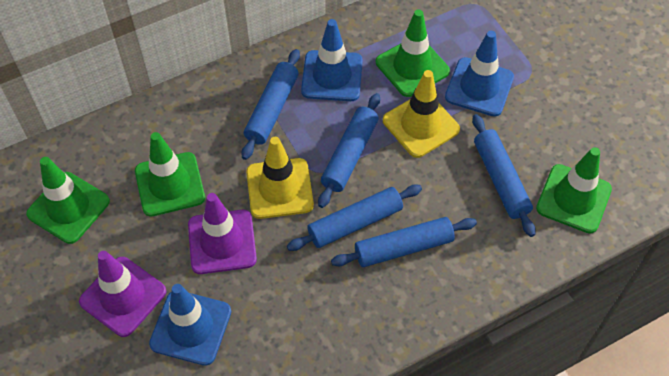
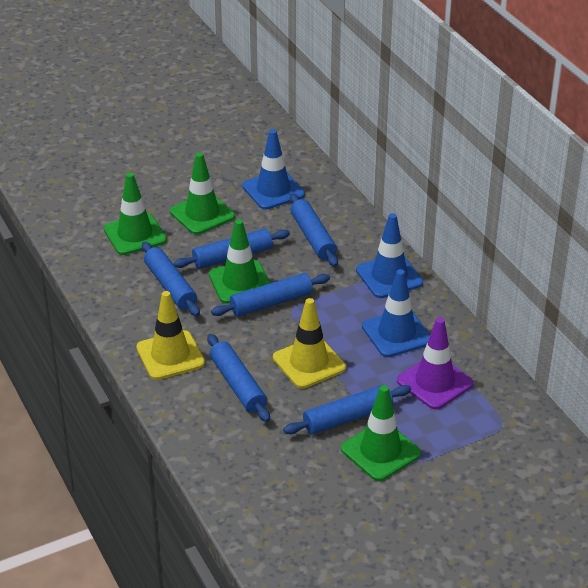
blue rolling pin: [241,49,300,160] [287,184,422,251] [318,93,380,208] [331,217,477,267] [472,114,536,237] = 5 -> [142,242,200,316] [174,228,290,269] [207,334,270,422] [211,273,330,316] [283,385,411,434] [290,193,338,267] = 6
purple traffic cone: [79,251,166,337] [188,193,257,274] = 2 -> [397,317,473,409] = 1

